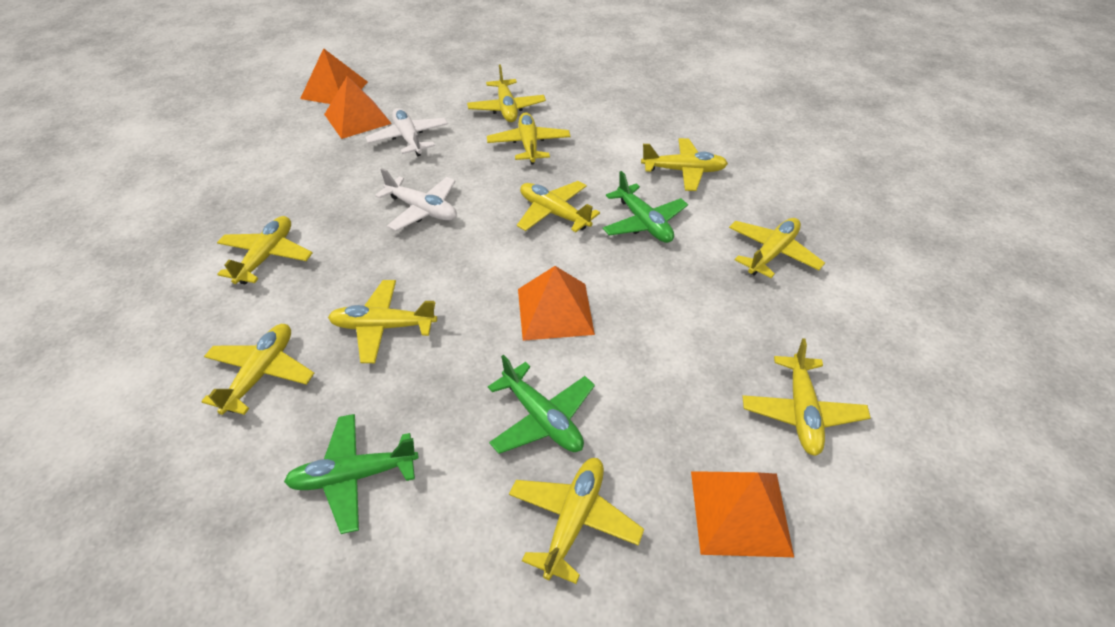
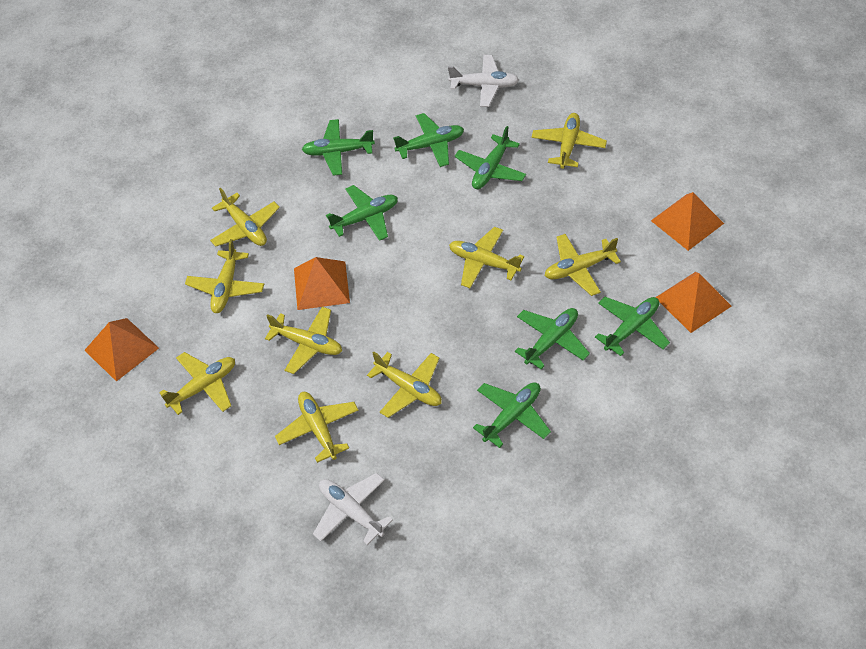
green plane: [284,414,419,534] [488,355,595,454] [603,171,688,243] = 3 -> [302,119,375,176] [326,185,398,241] [393,113,464,167] [455,126,526,189] [473,382,551,448] [515,308,590,369] [595,297,670,356] = 7
yellow plane: [201,324,314,415] [217,216,312,285] [328,280,437,363] [467,64,546,122] [487,112,571,165] [509,458,644,584] [517,181,600,232] [641,138,728,191] [729,218,825,278] [742,338,871,456] = 10 -> [159,352,235,415] [185,239,264,313] [210,188,280,247] [265,307,342,374] [275,392,359,463] [367,351,442,418] [449,227,524,288] [531,113,607,169] [544,234,621,296] = 9

